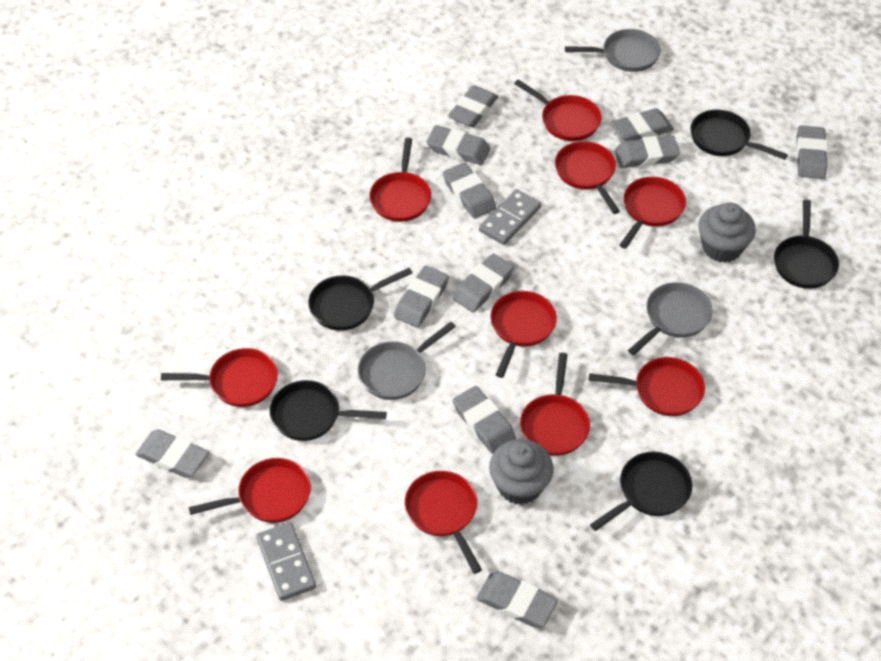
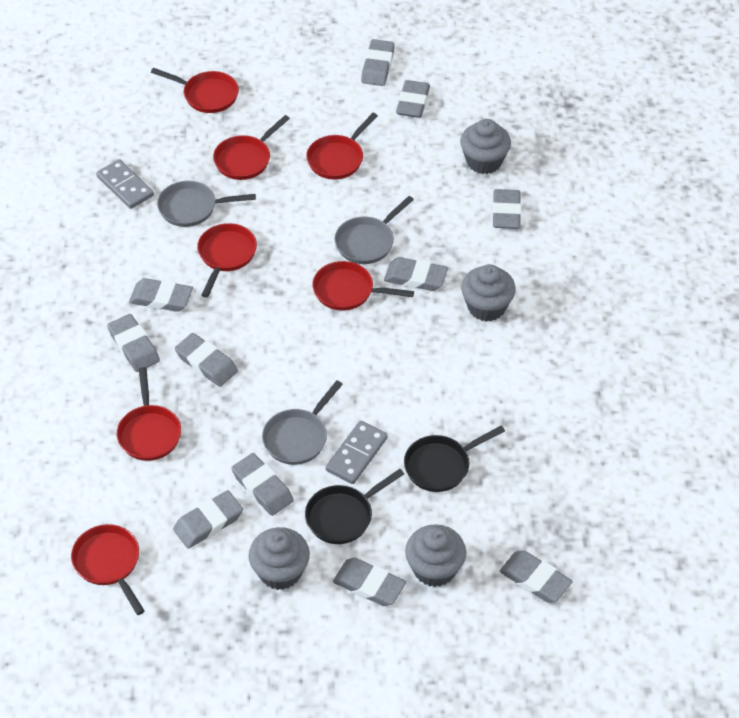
black pan: [270,380,387,441] [308,268,412,331] [590,452,692,531] [690,110,788,160] [774,200,839,289] = 5 -> [305,469,404,544] [404,426,505,492] = 2
grey cupcake: [489,439,554,505] [699,203,756,263] = 2 -> [249,527,310,590] [405,524,466,587] [460,119,511,174] [461,264,516,322] = 4
red pan: [161,348,278,407] [189,458,311,523] [369,138,431,222] [405,471,482,574] [490,291,557,378] [514,80,601,141] [520,353,590,456] [555,141,620,214] [589,357,705,416] [620,177,686,249] = 10 -> [71,524,145,615] [117,367,181,461] [151,68,239,113] [197,223,257,298] [213,115,290,180] [306,113,378,179] [313,261,414,311] = 7

